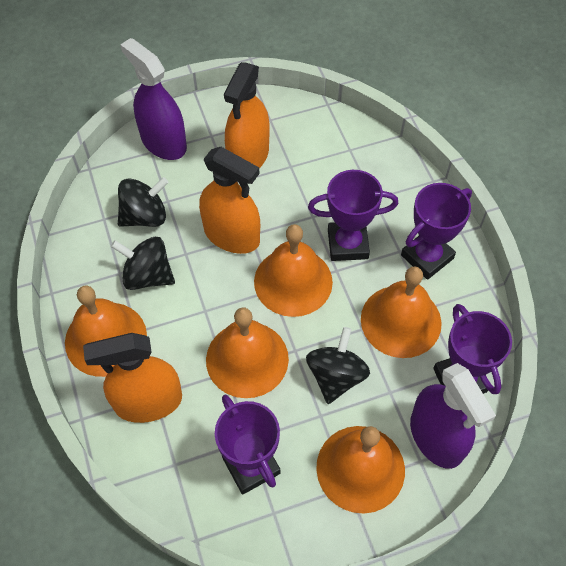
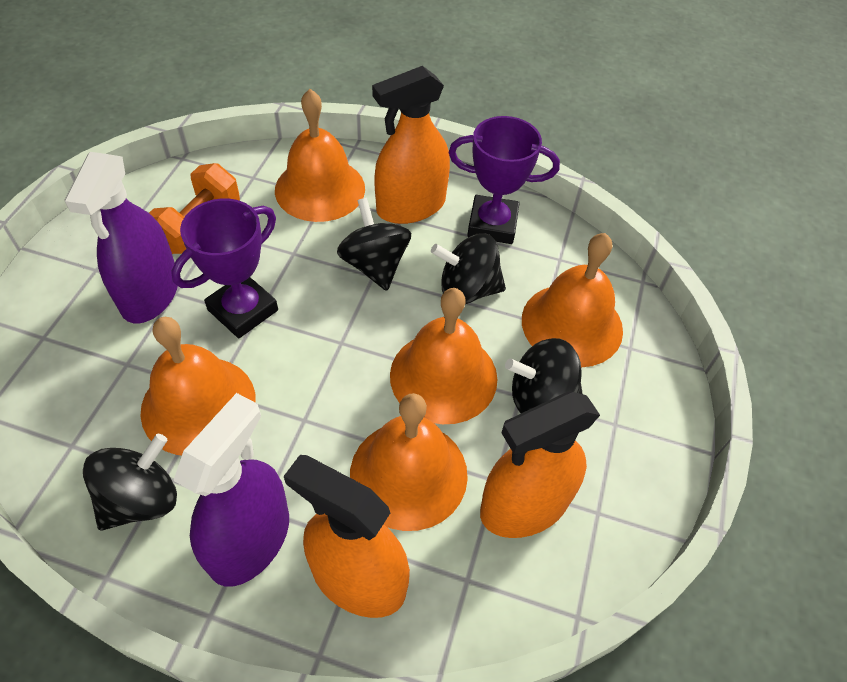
black spinning top: [111,237,175,290] [118,177,168,227] [306,327,370,404] = 3 -> [83,434,177,531] [337,198,411,291] [431,233,506,304] [505,338,583,413] = 4
orange dumbbell: none = 0 -> [149,163,240,254] = 1
purple trophy: [215,395,280,495] [308,170,398,261] [401,183,472,280] [433,304,512,394] = 4 -> [171,198,278,338] [449,116,560,244] = 2

